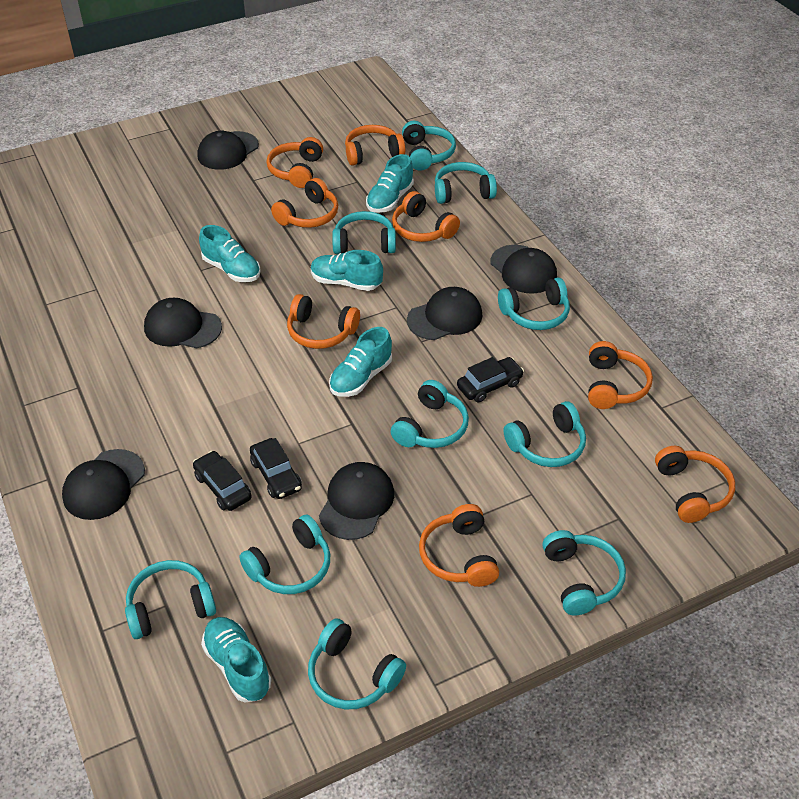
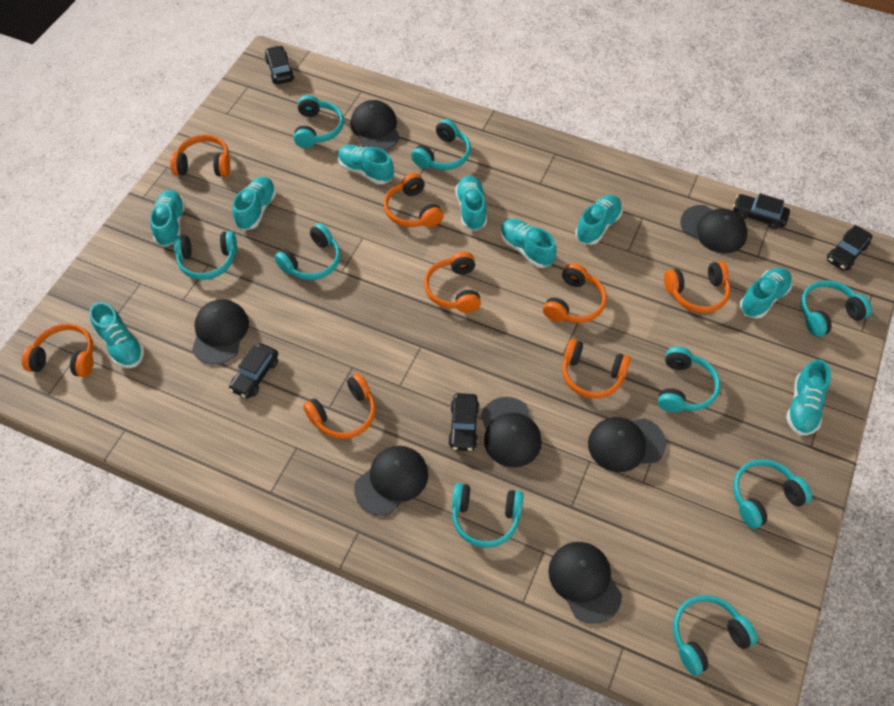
black cap: [62,449,145,520] [144,298,222,348] [197,131,259,170] [319,462,394,540] [407,287,482,340] [491,245,557,294] = 6 -> [192,299,249,364] [351,100,400,151] [354,446,428,516] [481,397,542,467] [548,542,622,624] [588,417,666,472] [680,205,748,253] = 7
black car: [193,451,252,511] [250,438,302,499] [457,357,524,402] = 3 -> [229,343,278,399] [265,45,294,84] [448,393,480,451] [733,193,790,229] [827,225,872,271] = 5
turquoise headphones: [125,560,216,639] [239,514,330,594] [308,618,406,709] [332,211,396,254] [391,380,469,448] [402,121,456,171] [435,162,497,204] [498,278,570,330] [504,401,586,467] [542,530,626,616] = 10 -> [174,231,237,280] [274,223,341,280] [294,95,344,148] [411,119,471,170] [452,483,524,547] [658,346,720,412] [673,595,758,675] [733,459,812,529] [800,280,872,337] = 9
turquoise shoe: [199,225,261,282] [201,617,271,702] [311,250,383,291] [329,327,392,397] [366,154,414,213] = 5 -> [89,302,144,368] [150,190,185,247] [232,177,276,230] [338,145,394,185] [455,175,487,231] [500,219,557,268] [575,195,622,245] [740,268,792,319] [786,359,831,436] = 9

